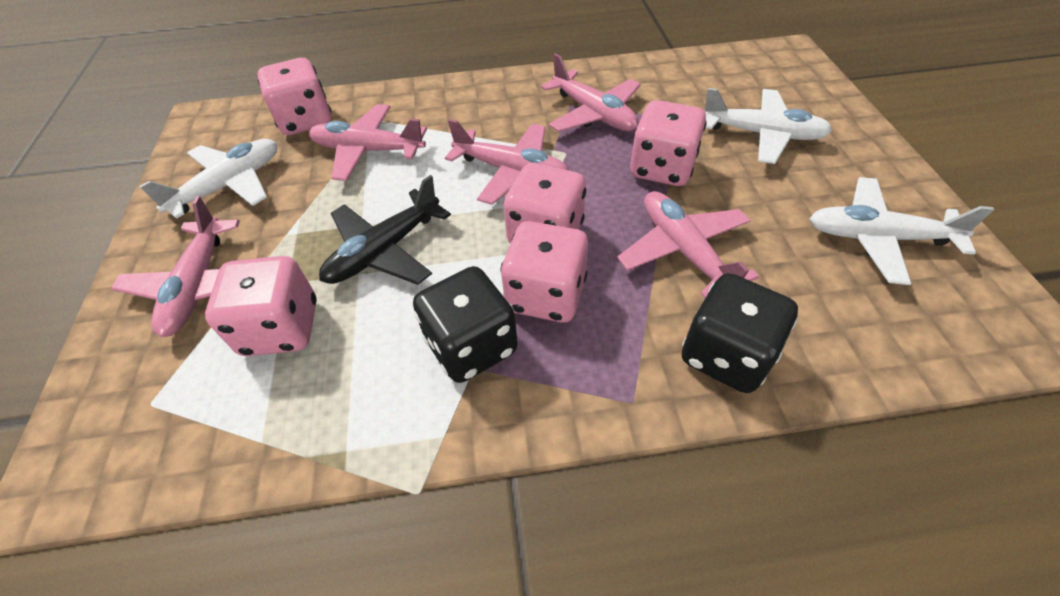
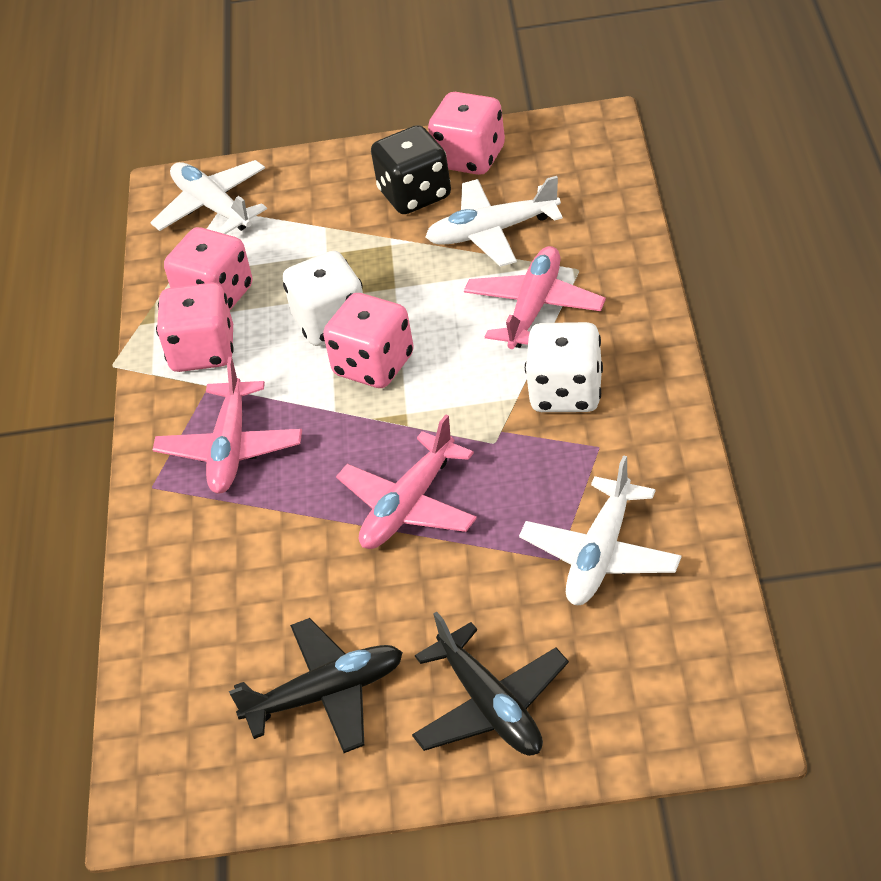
black dice: [413,266,518,383] [682,273,798,393] = 2 -> [371,125,451,214] = 1
black plane: [319,175,451,285] = 1 -> [229,618,403,753] [412,612,569,756] = 2
pink dice: [205,256,316,356] [257,58,332,135] [501,221,588,323] [503,163,586,244] [630,100,707,186] = 5 -> [156,282,234,372] [164,227,252,310] [323,293,414,388] [428,92,505,175] = 4
pink plane: [111,196,240,337] [309,104,427,181] [445,119,569,205] [541,53,641,132] [617,191,759,298] = 5 -> [153,357,302,494] [336,415,477,549] [464,246,606,349] = 3
white dice: none = 0 -> [283,251,363,346] [525,322,603,412] = 2

